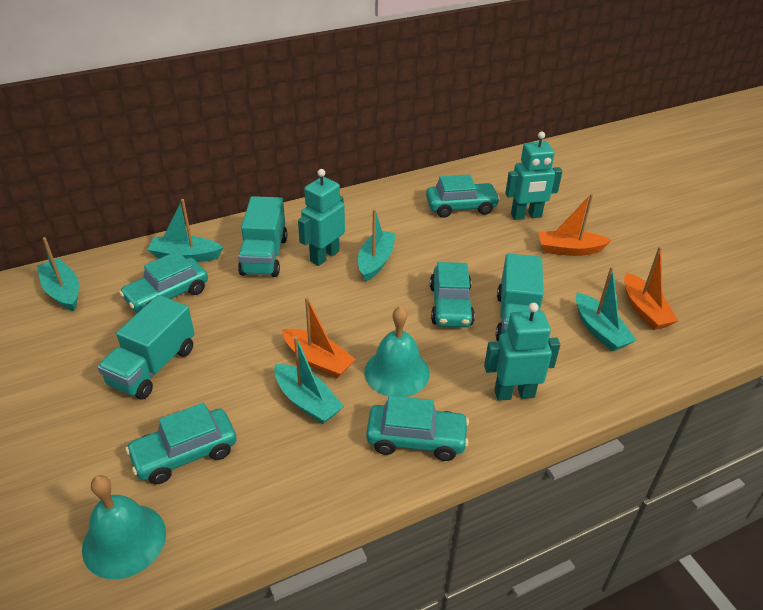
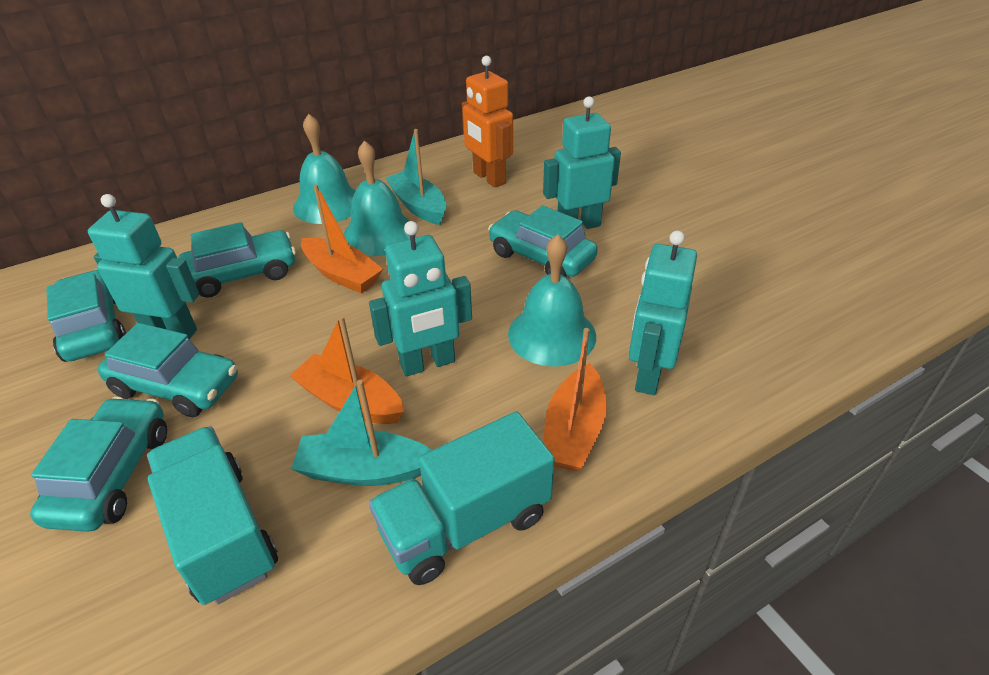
orange robot: none = 0 -> [462,56,513,188] = 1
turquoise bell: [82,475,166,579] [364,306,430,397] = 2 -> [293,114,356,224] [344,140,416,256] [508,234,596,367] = 3
turquoise boat: [37,237,79,311] [147,199,223,262] [274,336,344,424] [358,209,396,282] [576,266,636,351] = 5 -> [291,380,431,486] [386,129,447,225] = 2
turquoise robot: [298,169,345,266] [484,303,560,401] [505,132,562,220] = 3 -> [88,194,199,339] [369,221,472,376] [543,96,621,229] [629,230,697,395] = 4
turquoise truck: [97,295,195,400] [238,196,287,277] [496,253,544,341] = 3 -> [147,426,278,605] [369,412,555,585] = 2

